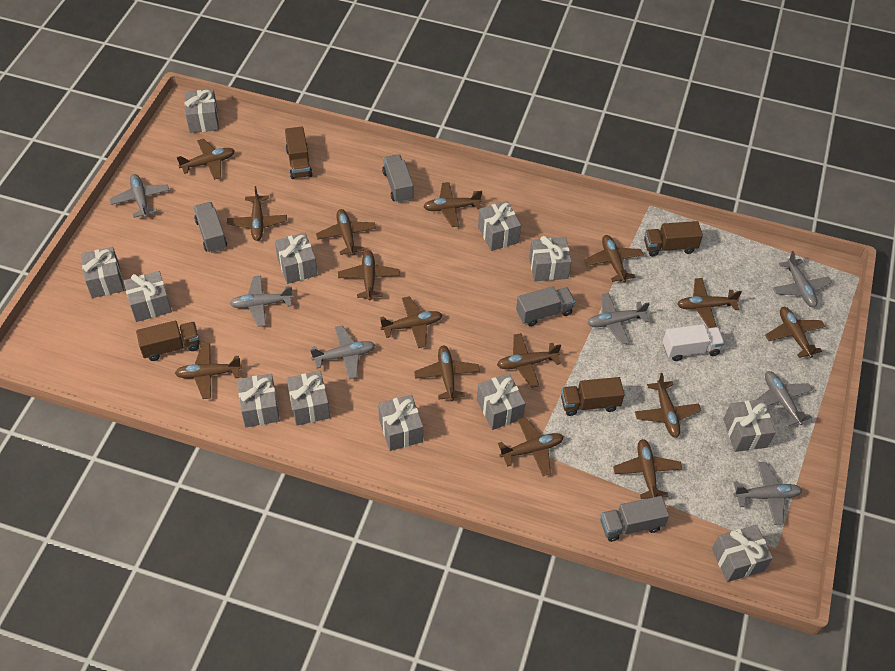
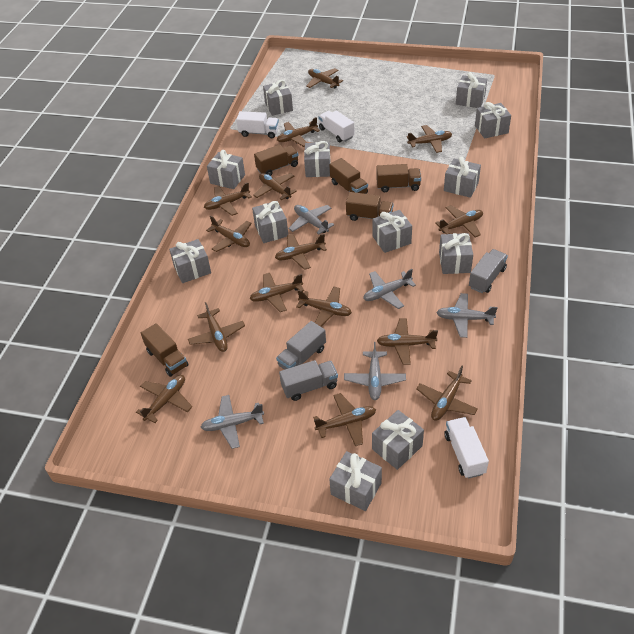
brown truck: [136,321,200,361] [285,127,313,179] [561,377,624,416] [644,221,703,256] = 4 -> [141,323,188,377] [254,144,299,176] [329,158,368,194] [346,192,393,221] [376,164,421,192] = 5
grey plane: [109,174,169,218] [229,275,293,327] [310,325,375,379] [587,293,650,344] [733,462,802,525] [756,371,813,426] [773,251,832,307] = 7 -> [201,395,264,449] [288,205,334,235] [344,342,406,400] [363,269,416,309] [436,293,498,338] = 5
grey truck: [194,202,227,253] [382,154,414,203] [516,286,575,326] [600,496,669,542] = 4 -> [276,321,326,370] [279,360,338,401] [469,249,508,293] = 3
white truck: [663,324,725,361] = 1 -> [236,111,279,138] [318,111,354,142] [444,417,489,479] = 3

